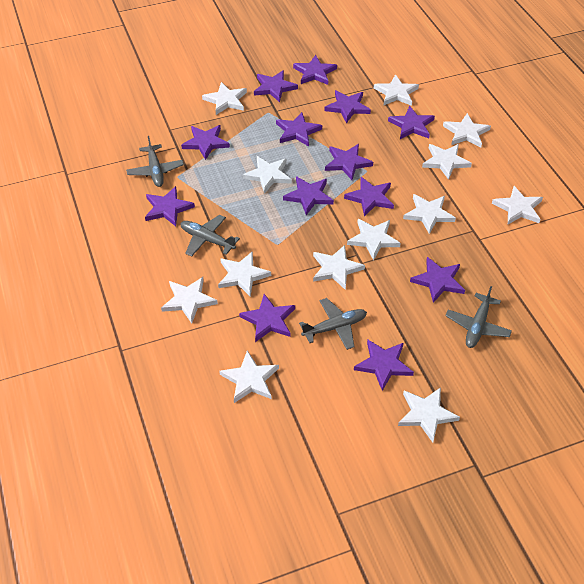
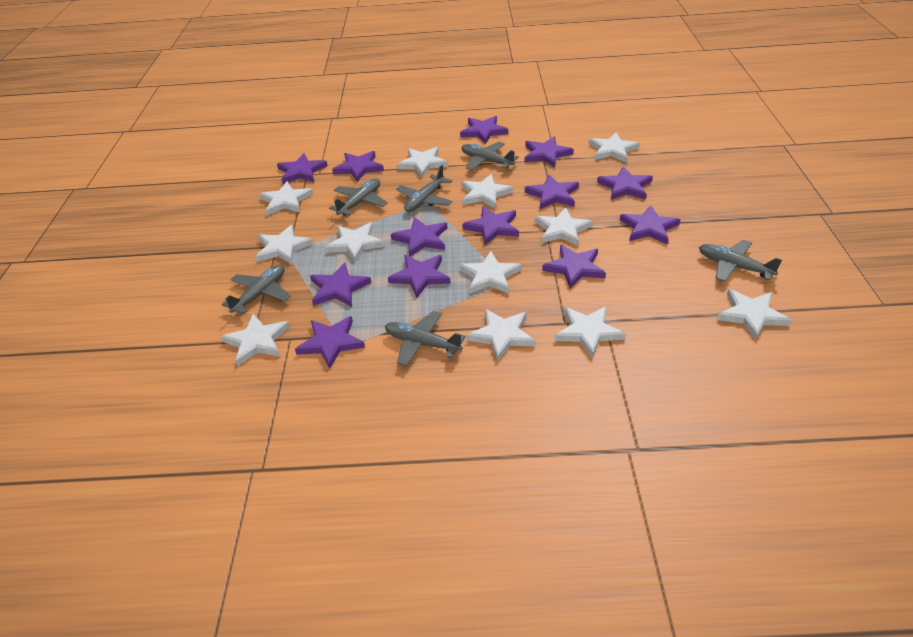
grey plane: [126,136,184,187] [180,215,240,257] [299,298,367,350] [445,286,512,348] = 4 -> [222,264,291,314] [329,179,388,216] [385,311,465,366] [396,165,453,212] [461,142,519,170] [699,240,782,282] = 6
white star: [161,277,218,323] [202,82,247,115] [218,251,271,297] [219,351,279,403] [243,156,292,194] [313,245,365,290] [347,219,401,260] [374,74,419,106] [398,387,460,443] [403,194,456,234] [422,144,472,180] [443,113,491,148] [492,186,543,224] = 13 -> [221,314,290,366] [256,225,314,264] [259,181,313,216] [325,222,385,262] [397,147,448,178] [459,251,522,294] [461,174,513,209] [466,309,536,361] [535,208,593,246] [554,306,625,358] [589,132,640,163] [717,289,792,340] = 12

